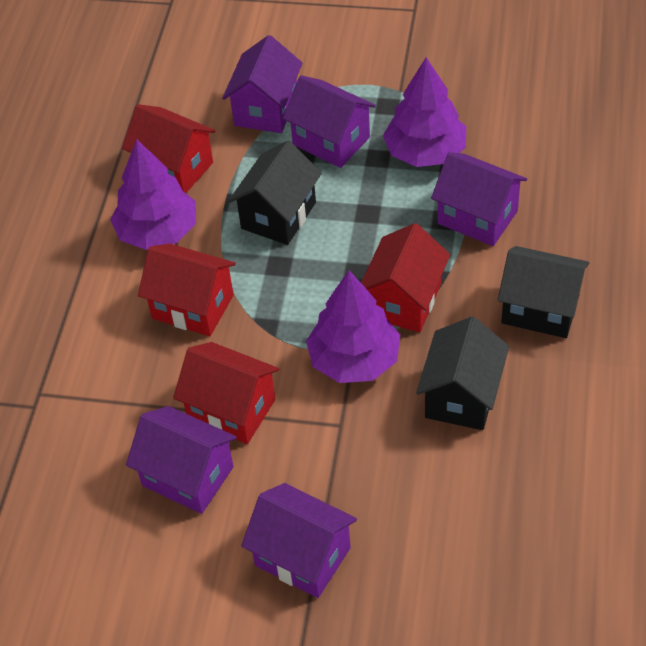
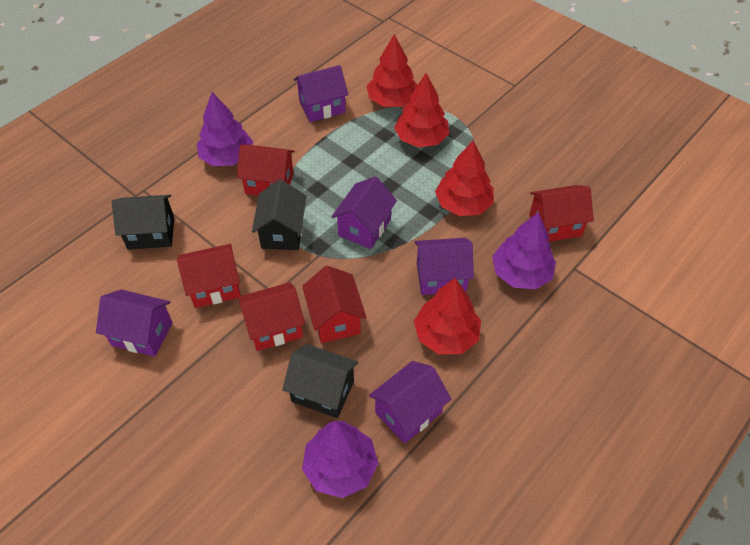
red house: [122,104,216,193] [138,244,236,336] [173,342,279,444] [361,223,450,332] = 4 -> [177,244,241,308] [237,145,295,196] [238,282,305,351] [302,266,367,343] [529,185,594,242] = 5
red tree: none = 0 -> [367,34,417,107] [394,73,449,147] [414,278,481,354] [435,141,494,216] = 4

